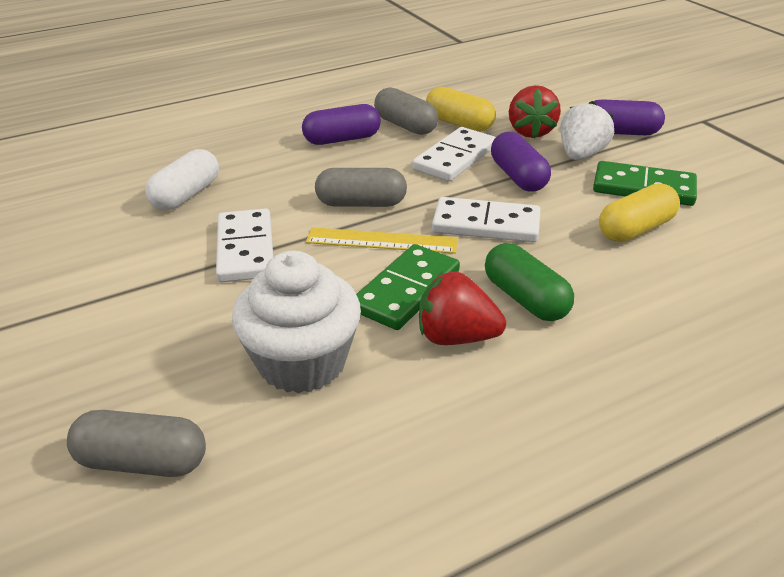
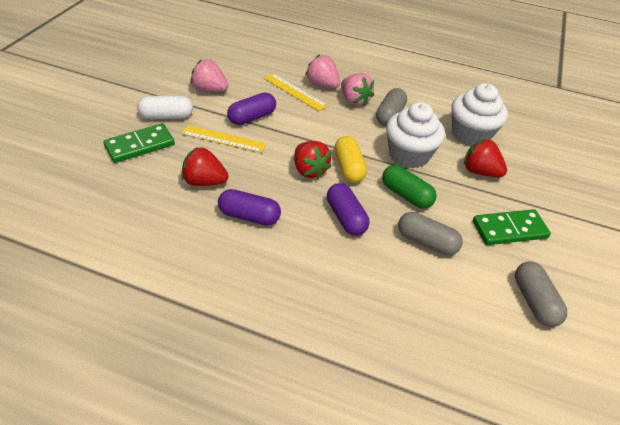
pink strawberry: none = 0 -> [190,59,229,92] [305,55,340,88] [341,73,374,106] = 3
red strawberry: [419,272,506,345] [509,85,561,139] = 2 -> [182,147,229,186] [294,141,332,179] [464,139,507,177] = 3
white cupcake: [232,251,361,393] = 1 -> [386,102,445,169] [451,83,508,146] = 2
white domino: [216,208,273,282] [412,127,496,181] [432,197,541,242] = 3 -> none = 0
white strawberry: [560,101,614,160] = 1 -> none = 0
yellow capsule: [426,87,496,132] [599,183,680,242] = 2 -> [334,136,367,183] = 1
yellow ruler: [306,227,458,254] = 1 -> [181,125,266,153] [264,74,328,111] = 2

